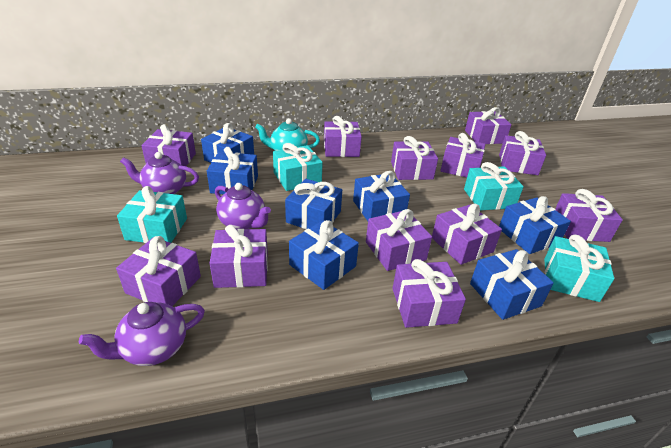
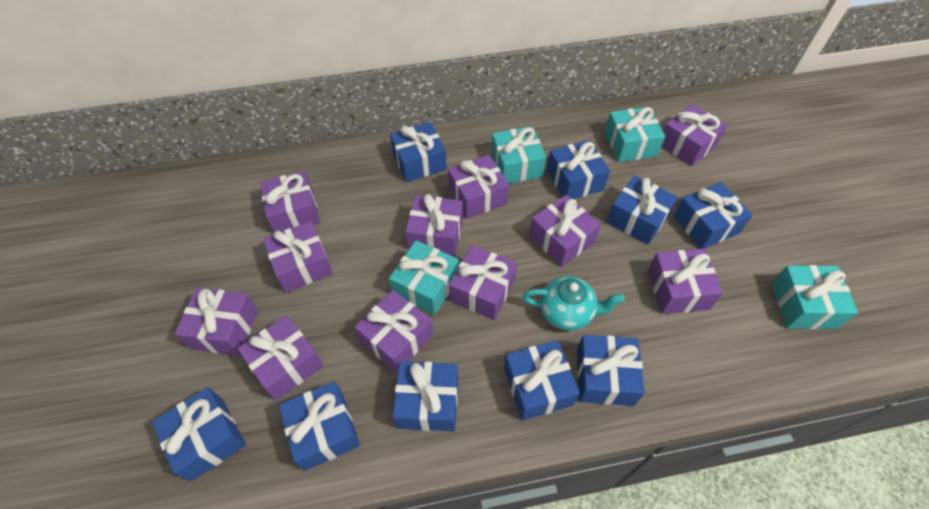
blue gift: [201,123,254,163] [207,147,258,194] [285,179,342,229] [289,220,359,290] [353,171,410,221] [470,249,554,320] [499,196,571,254] = 7 -> [152,387,246,481] [279,381,360,471] [390,122,447,182] [393,361,458,432] [504,340,580,421] [547,140,610,199] [577,335,645,406] [606,175,678,245] [673,182,752,249] = 9
purple gift: [116,236,201,306] [141,124,196,166] [210,225,268,288] [324,116,362,157] [366,209,432,271] [391,136,438,180] [392,259,466,328] [432,204,502,265] [440,133,485,177] [465,107,511,144] [499,131,546,175] [555,189,623,242] = 12 -> [174,288,258,356] [237,315,324,401] [260,171,320,232] [263,221,333,293] [354,290,433,373] [405,194,463,256] [448,155,509,219] [449,245,517,320] [529,195,601,267] [648,249,723,314] [662,104,727,166] = 11
purple teapot: [79,302,205,366] [120,152,199,194] [215,183,271,230] = 3 -> none = 0

